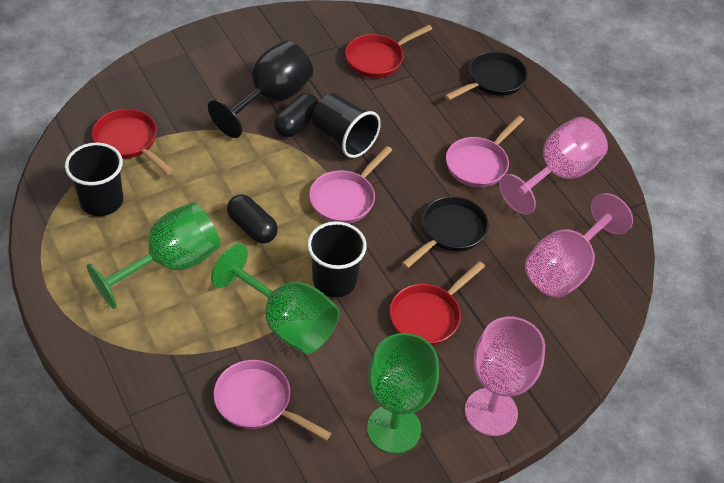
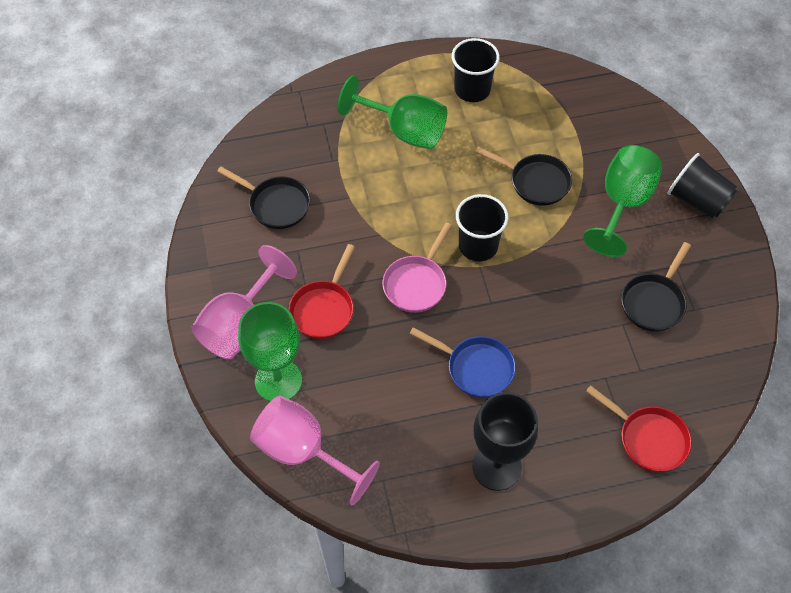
black capsule: [227,194,278,244] [274,93,319,137] = 2 -> none = 0
black pan: [402,196,489,269] [445,51,528,100] = 2 -> [217,166,310,229] [475,147,572,206] [621,242,691,331] = 3
blue pan: none = 0 -> [409,327,516,398] = 1
pink goblet: [465,317,545,436] [499,117,608,215] [525,193,633,298] = 3 -> [191,245,297,359] [250,396,380,505] = 2
pink pan: [213,360,331,441] [309,146,392,224] [446,115,524,188] = 3 -> [382,223,452,313] = 1
red pan: [92,109,174,175] [345,25,432,78] [390,261,485,345] = 3 -> [289,244,355,339] [586,385,692,472] = 2

